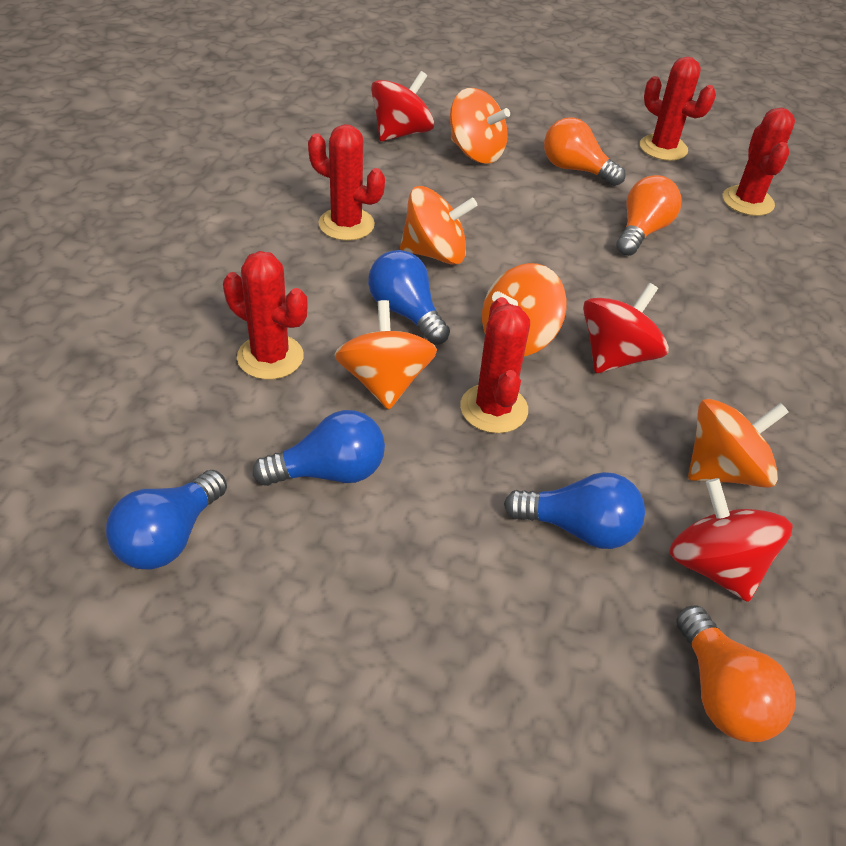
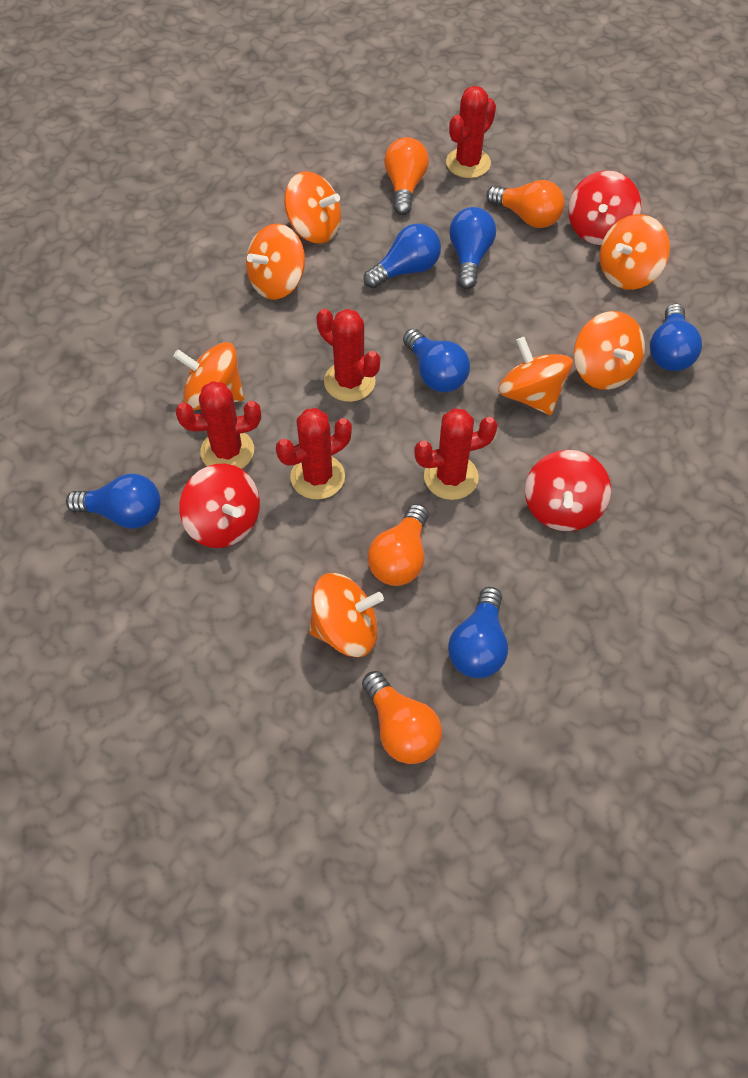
blue light bulb: [106,470,227,570] [253,410,385,486] [368,250,450,345] [504,472,645,549] = 4 -> [66,474,161,529] [363,224,441,289] [403,329,470,392] [448,587,508,678] [449,207,496,289] [650,303,702,371] = 6
orange light bulb: [544,117,625,186] [616,175,682,256] [676,605,795,742] = 3 -> [362,671,442,764] [368,504,428,586] [384,137,429,215] [486,180,565,228] = 4
orange spinning top: [334,300,437,410] [400,186,478,265] [450,88,510,164] [482,263,567,356] [688,399,789,488] = 5 -> [173,342,244,410] [246,224,305,299] [284,171,341,244] [309,573,384,657] [498,337,573,415] [574,311,645,390] [600,214,670,290] = 7

